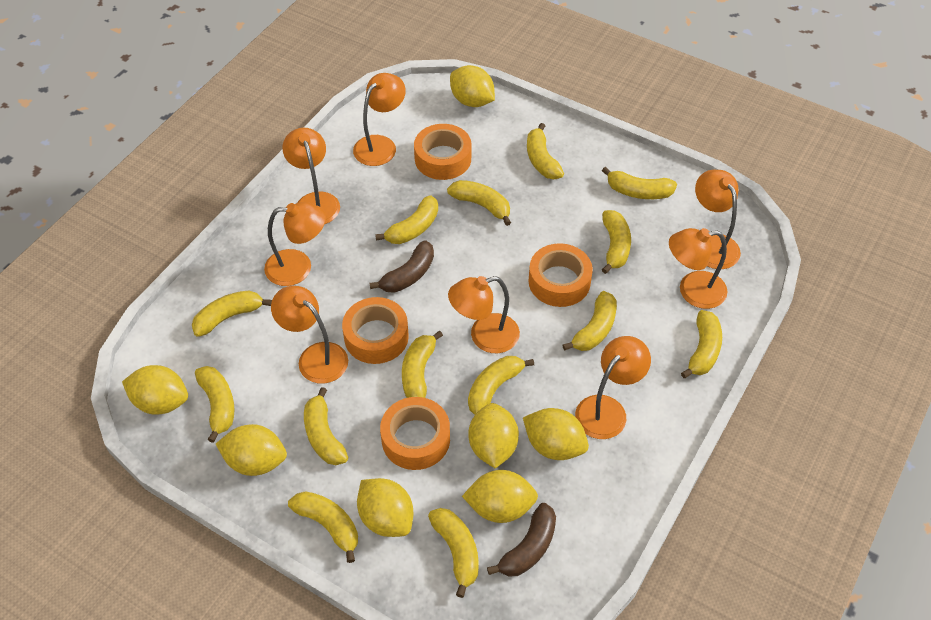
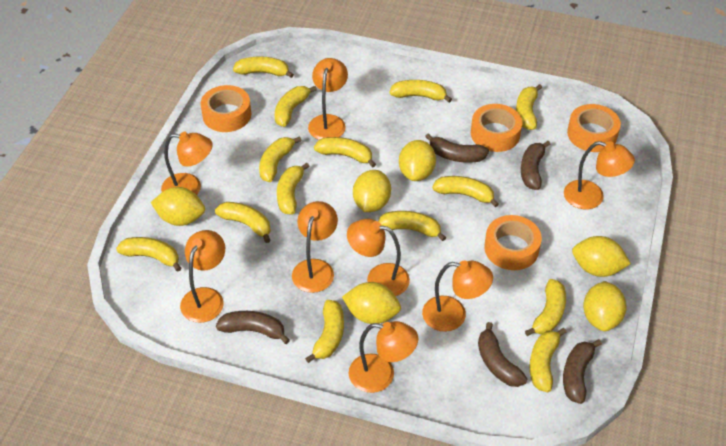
brown banana: [369,240,434,293] [487,503,556,577] = 2 -> [216,311,290,344] [425,133,489,163] [478,322,527,387] [521,141,551,190] [563,339,602,404] = 5
yellow lemon: [122,365,188,414] [216,424,287,476] [357,478,413,537] [450,65,495,107] [462,470,538,523] [468,403,519,468] [523,408,589,460] = 7 -> [151,187,205,226] [342,282,401,324] [353,170,391,212] [399,140,436,181] [572,236,631,277] [583,281,627,332] = 6

